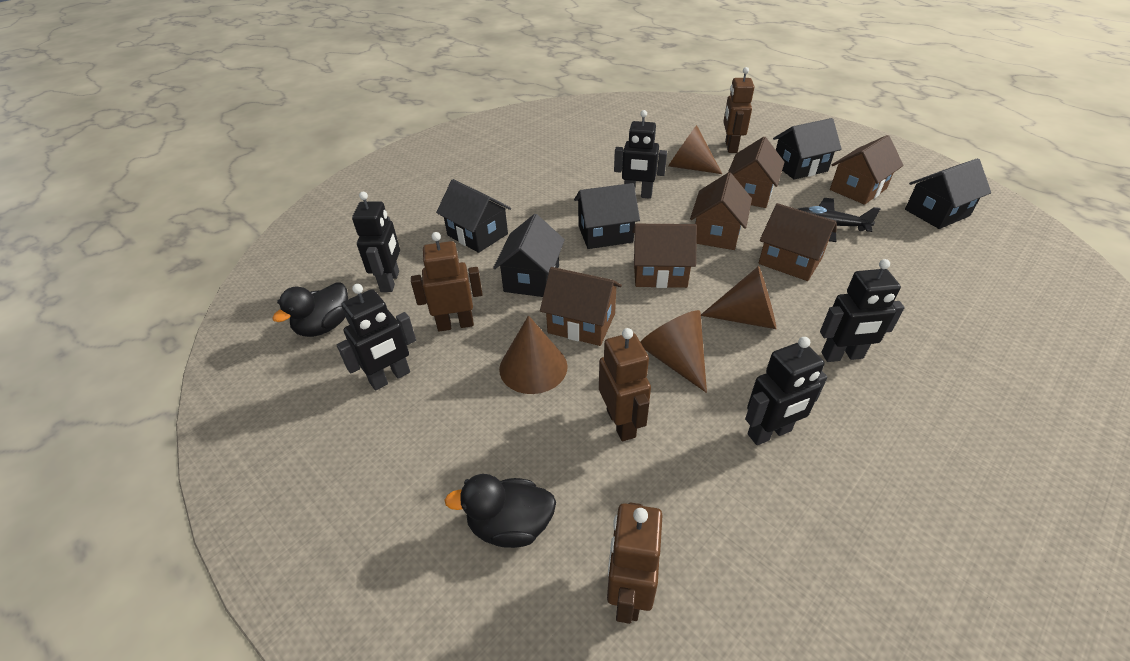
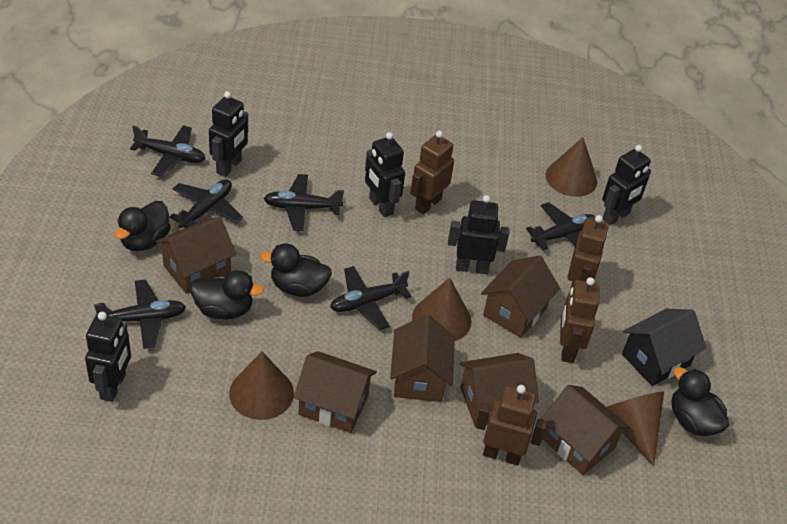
black duck: [272,282,348,337] [444,474,556,548] = 2 -> [115,201,171,251] [190,270,264,319] [260,243,332,297] [671,367,729,436] = 4
black house: [436,179,511,253] [493,214,565,297] [574,183,640,249] [773,118,842,180] [905,158,991,229] = 5 -> [622,309,706,386] = 1
black plane: [798,198,881,242] = 1 -> [94,279,186,349] [130,125,206,177] [169,179,243,228] [264,174,344,231] [330,266,412,330] [526,202,595,250] = 6

